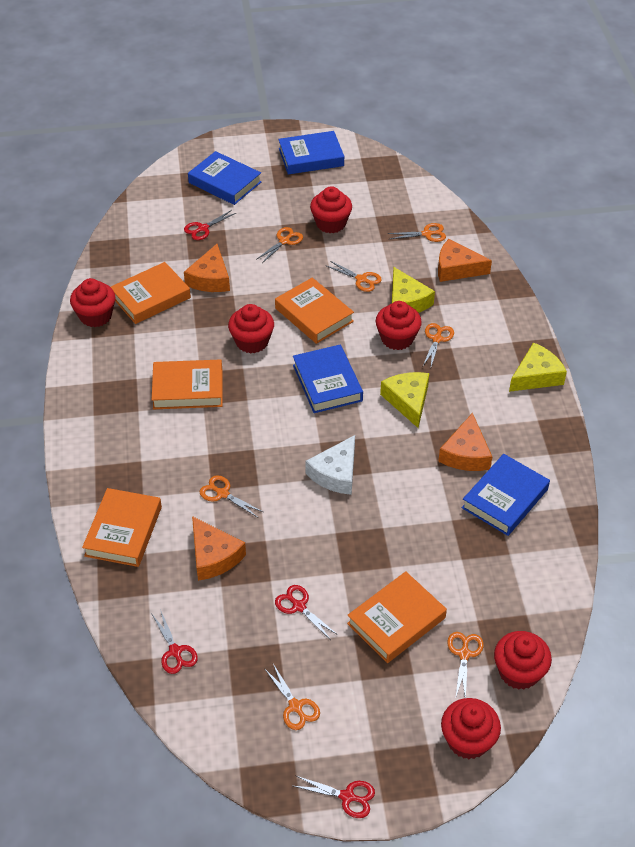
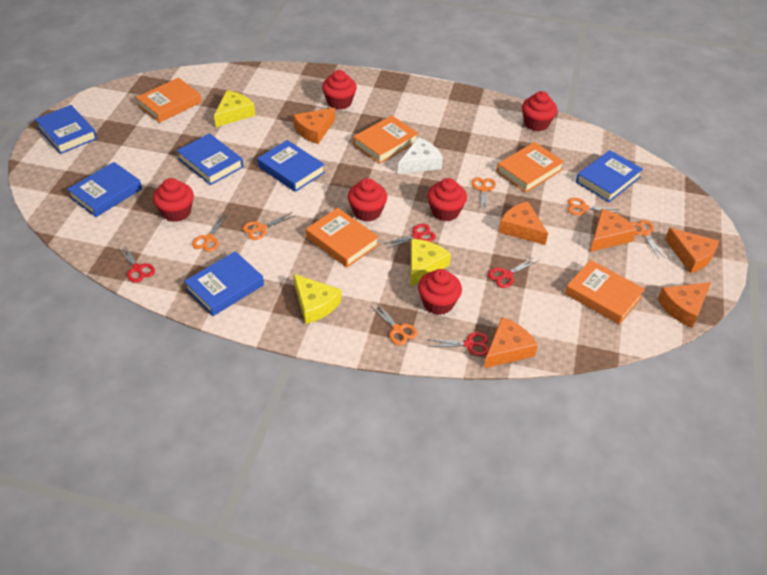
blue book: [188,151,261,205] [278,131,344,174] [293,345,363,413] [462,454,550,536] = 4 -> [35,105,97,154] [67,162,142,217] [177,133,243,185] [184,251,264,316] [257,140,325,192] [576,150,643,202] = 6
orange cheese: [184,244,230,292] [192,516,246,581] [438,239,492,282] [438,413,492,471] = 4 -> [293,108,335,144] [484,317,538,368] [499,201,548,245] [590,209,637,252] [658,282,711,328] [665,228,719,273] = 6
orange scissors: [199,475,263,517] [256,227,303,263] [264,664,320,730] [325,261,382,292] [388,223,446,242] [423,323,454,367] [447,632,484,699] = 7 -> [192,214,228,252] [243,212,295,240] [371,303,418,345] [471,177,496,214] [568,198,619,215] [630,220,665,259] = 6

